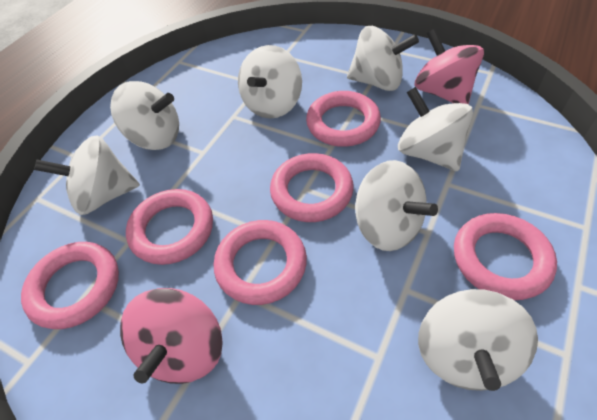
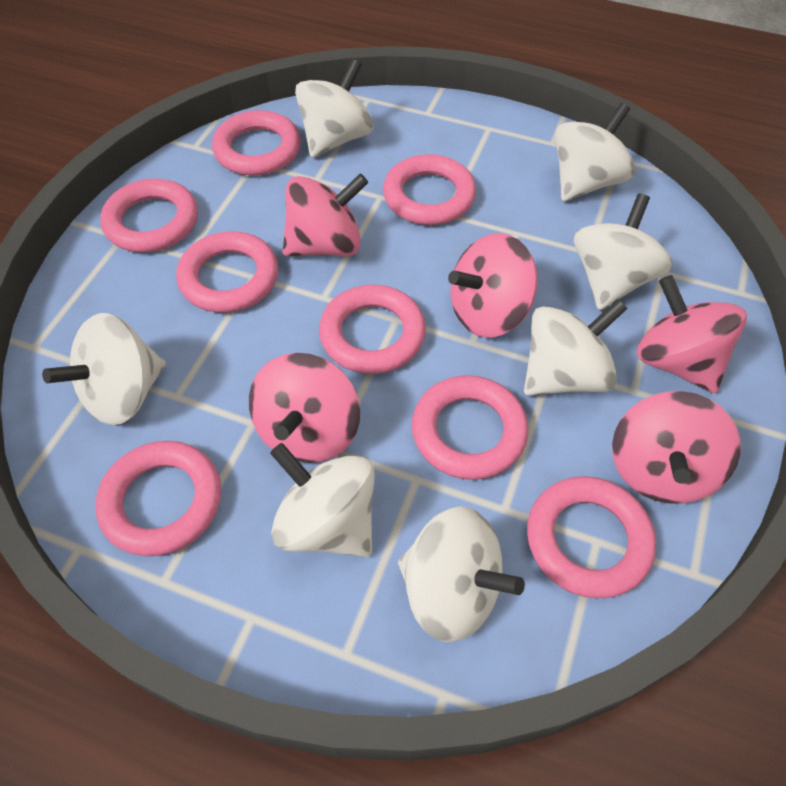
pink ring: [21,242,119,329] [126,189,213,265] [214,220,307,305] [270,153,354,222] [306,91,381,147] [454,213,557,300] = 6 -> [95,441,221,556] [100,179,198,252] [176,232,278,313] [212,110,301,176] [319,285,426,374] [383,154,476,225] [412,375,528,480] [527,476,656,599] = 8
pink spinning top: [120,288,222,384] [415,29,484,105] = 2 -> [249,353,360,463] [282,173,368,256] [448,233,538,338] [612,391,741,504] [637,275,747,393] = 5

